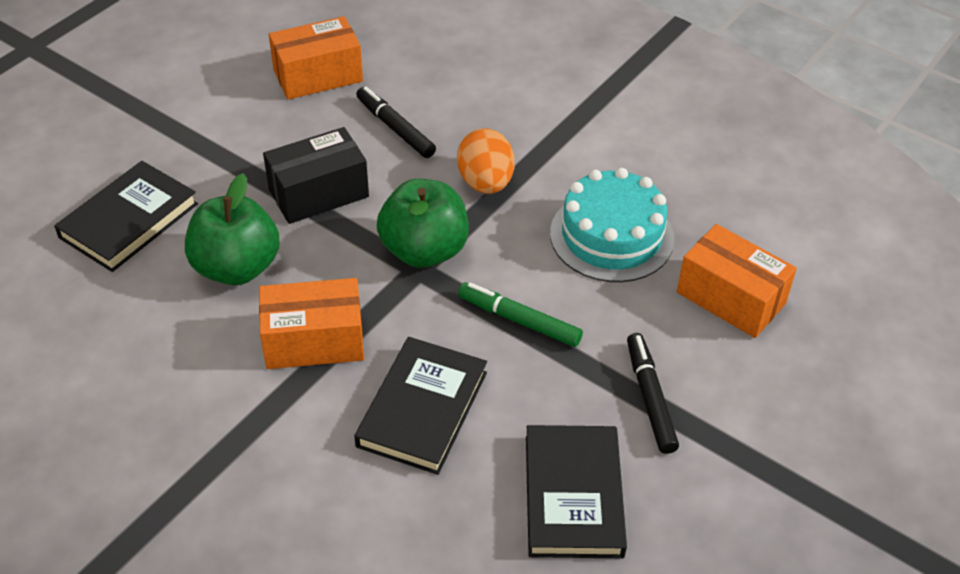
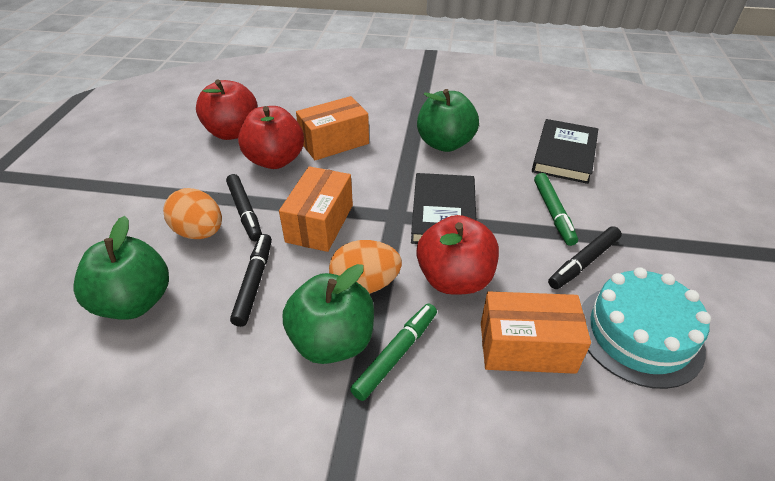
black book: [54,161,198,272] [354,337,487,475] [526,425,627,558] = 3 -> [411,173,477,244] [532,119,598,184] = 2
black box: [263,127,369,224] = 1 -> none = 0
black marker: [356,87,436,158] [627,333,679,454] = 2 -> [226,174,262,241] [230,234,272,327] [548,226,622,289] = 3
green apple: [185,173,280,285] [377,179,469,268] = 2 -> [74,216,169,320] [283,264,374,364] [417,89,479,152] = 3
green marker: [458,282,583,347] = 1 -> [350,304,437,401] [534,173,578,246] = 2
orange egg: [457,128,515,194] = 1 -> [163,188,222,239] [329,240,402,294] = 2
red apple: none = 0 -> [196,79,258,140] [238,106,304,169] [416,215,499,295] = 3

